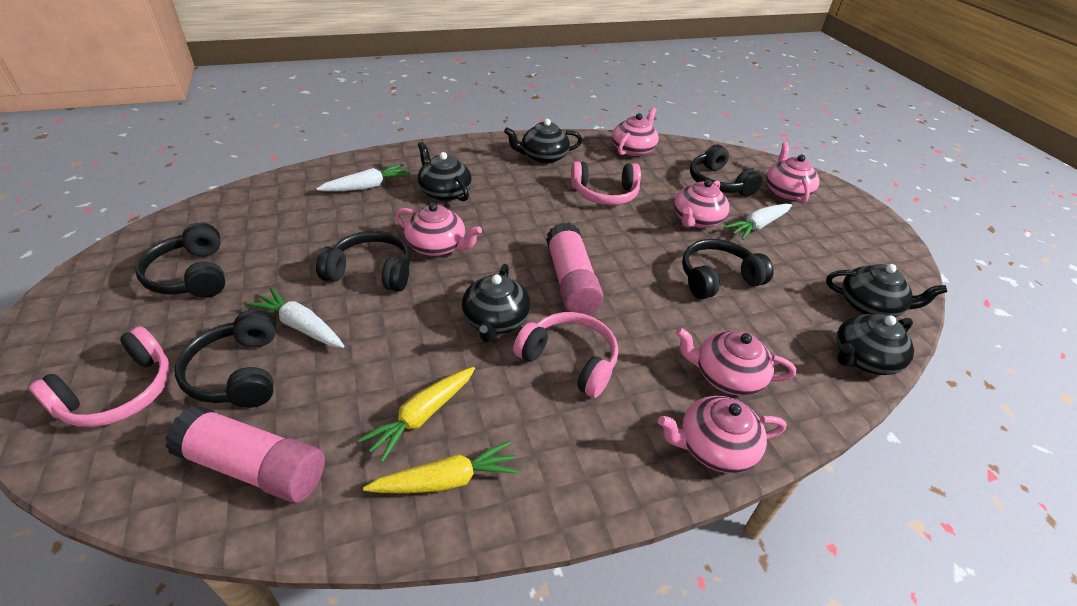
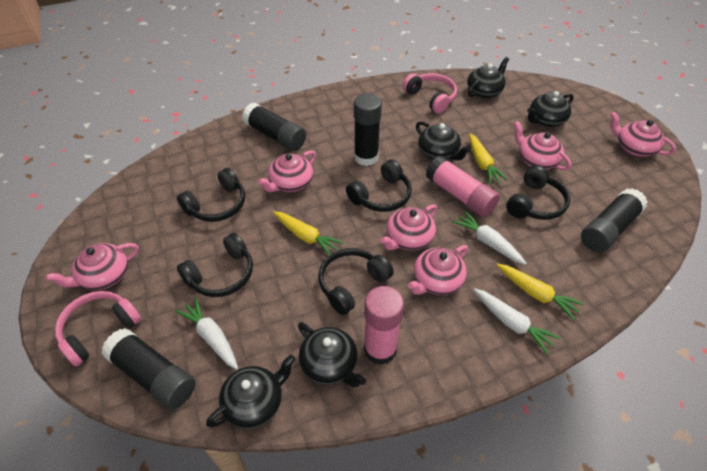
black glue stick: none = 0 -> [101,328,195,410] [242,102,306,151] [354,94,382,166] [581,188,648,252] = 4
pink headphones: [29,326,170,427] [513,312,618,398] [571,161,641,205] = 3 -> [55,291,141,366] [403,73,457,114] = 2
yellow carrot: [358,367,475,463] [363,441,519,493] = 2 -> [273,211,344,255] [469,134,508,184] [497,263,584,320] = 3

